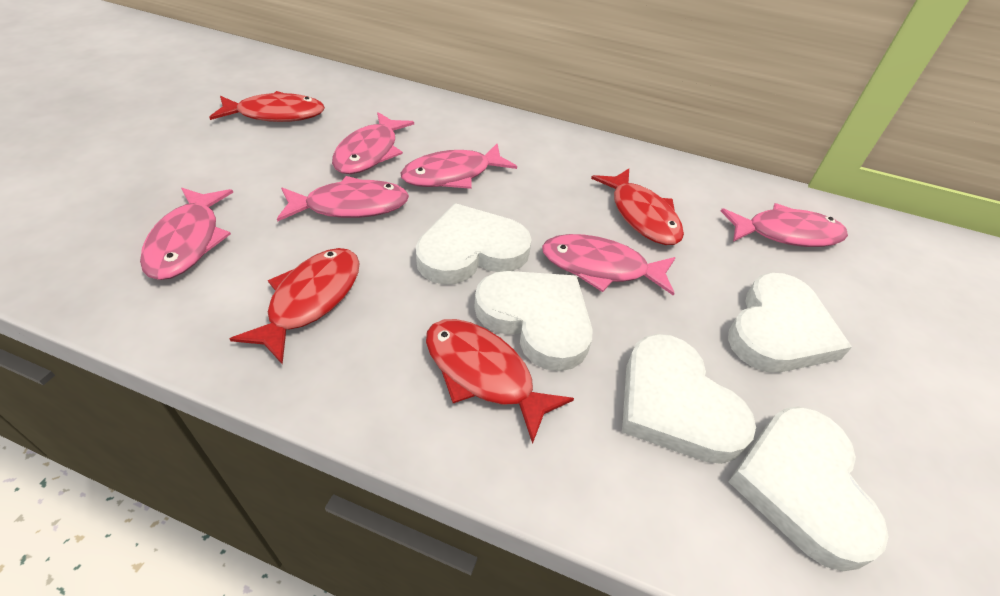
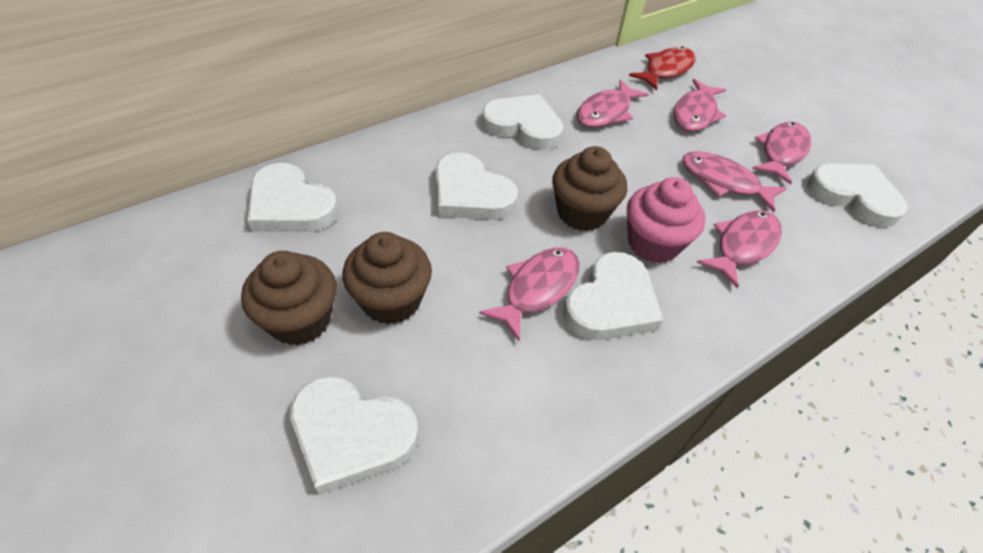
brown cupcake: none = 0 -> [241,251,337,345] [342,232,432,325] [552,146,627,231] = 3
pink cupcake: none = 0 -> [627,177,706,263] = 1
red fish: [209,91,325,122] [230,248,360,365] [426,319,574,444] [591,169,684,245] = 4 -> [629,47,696,91] = 1
white heart: [416,203,532,285] [474,271,593,371] [622,334,756,464] [728,273,852,373] [728,406,889,571] = 5 -> [247,163,339,232] [290,376,419,494] [435,152,518,220] [482,94,563,150] [563,252,663,340] [807,163,907,228] = 6

